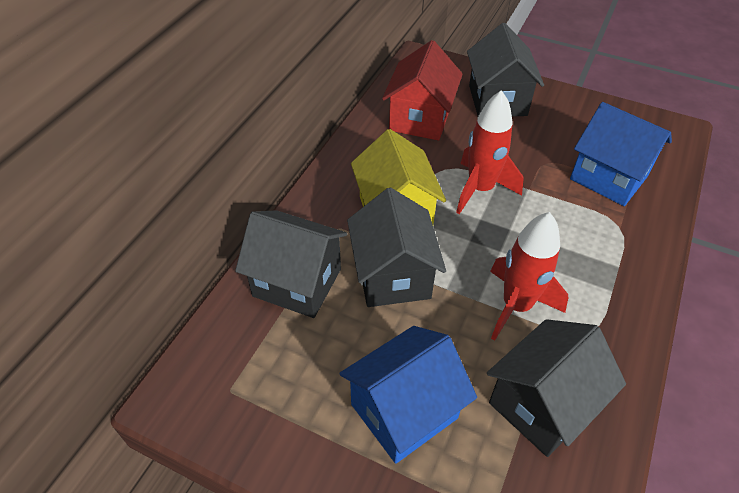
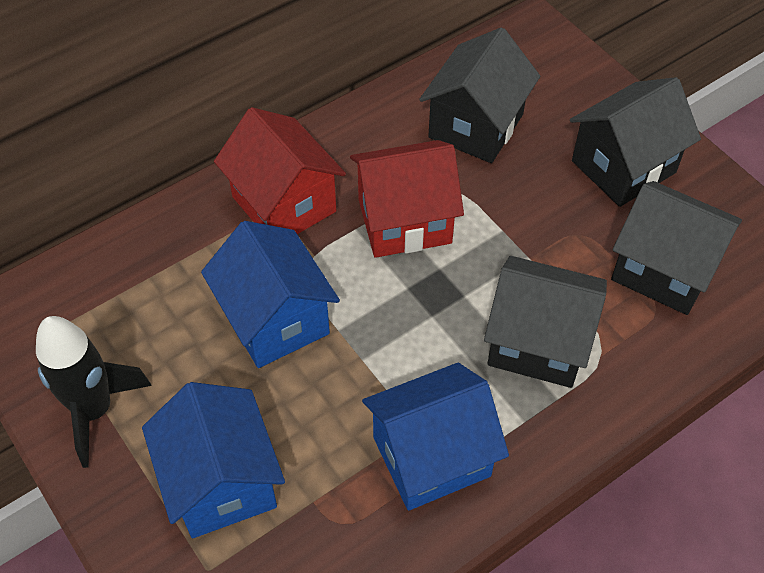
black rocket: none = 0 -> [36,316,152,468] = 1
blue house: [339,326,477,464] [570,102,672,206] = 2 -> [142,382,285,538] [201,221,340,368] [362,363,509,511] = 3
red house: [382,40,463,140] = 1 -> [214,107,346,234] [350,140,464,258] = 2
red rocket: [456,90,523,214] [490,212,568,341] = 2 -> none = 0
yellow house: [351,129,446,224] = 1 -> none = 0

